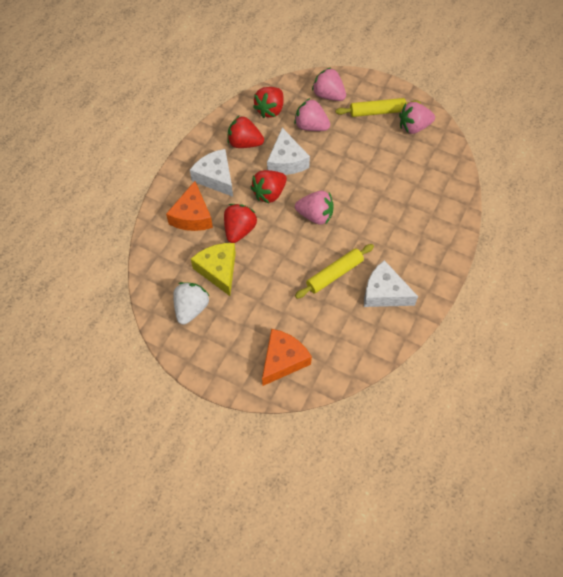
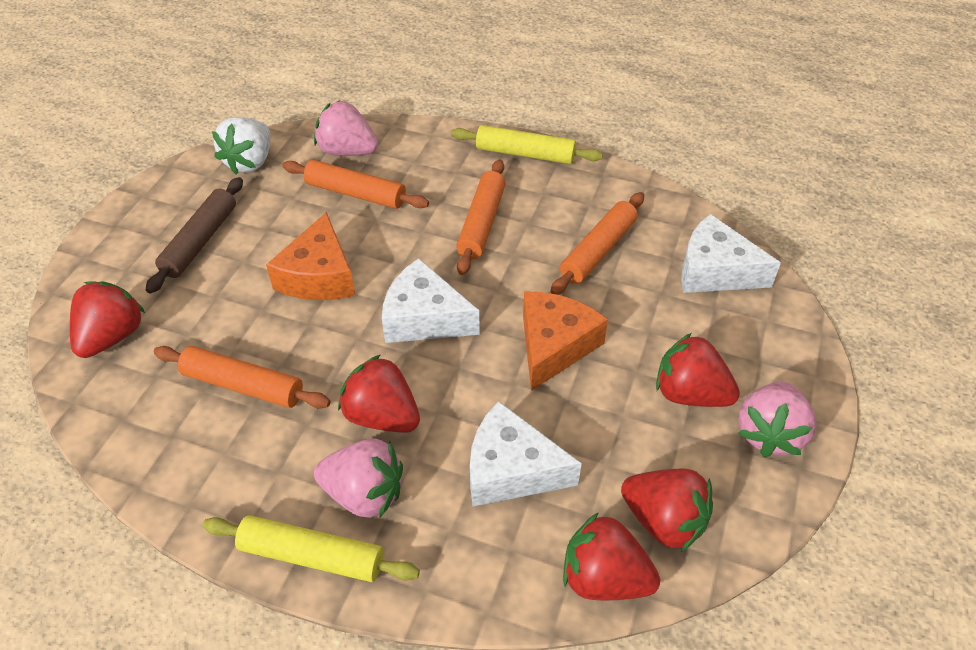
brown rolling pin: none = 0 -> [146,177,243,294] = 1
orange rolling pin: none = 0 -> [154,346,330,409] [282,160,429,209] [456,160,506,275] [551,192,644,295] = 4
pink strawberry: [294,98,330,131] [295,191,334,225] [312,67,346,101] [399,102,435,134] = 4 -> [314,100,378,156] [314,438,403,519] [738,382,816,457] = 3
red strawberry: [224,204,257,243] [228,116,264,148] [251,170,287,203] [253,87,284,118] = 4 -> [70,281,145,358] [338,355,420,433] [563,512,660,600] [621,469,713,552] [656,333,740,407] = 5
yellow cheese: [191,243,236,296] = 1 -> none = 0

